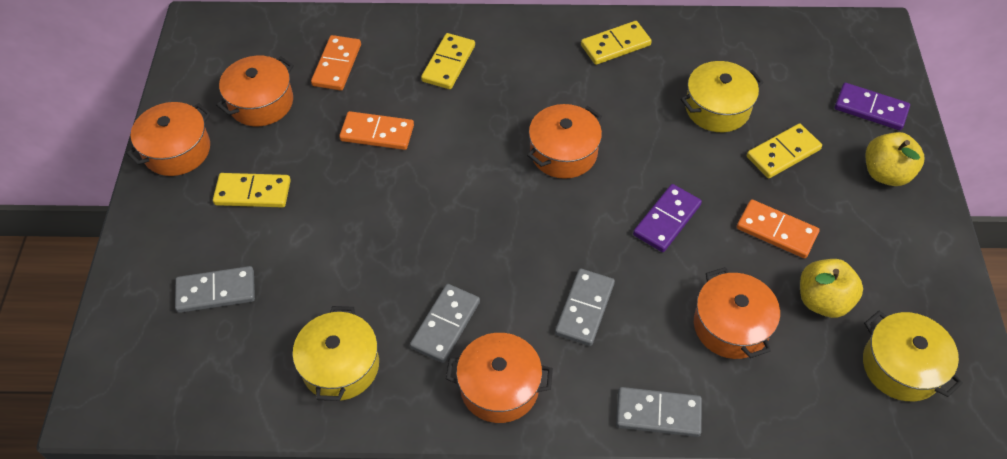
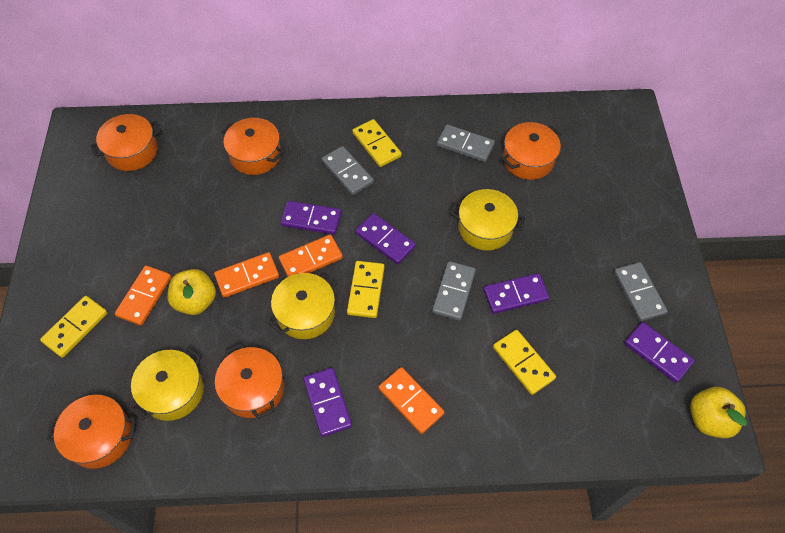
orange domino: [311,35,361,90] [339,111,414,150] [737,199,819,258] = 3 -> [115,265,171,326] [214,252,279,298] [279,235,343,277] [379,367,444,434] = 4
purple domino: [633,184,702,252] [835,83,910,130] = 2 -> [281,201,342,235] [303,368,352,437] [355,213,416,264] [483,273,549,314] [624,322,695,383] = 5

